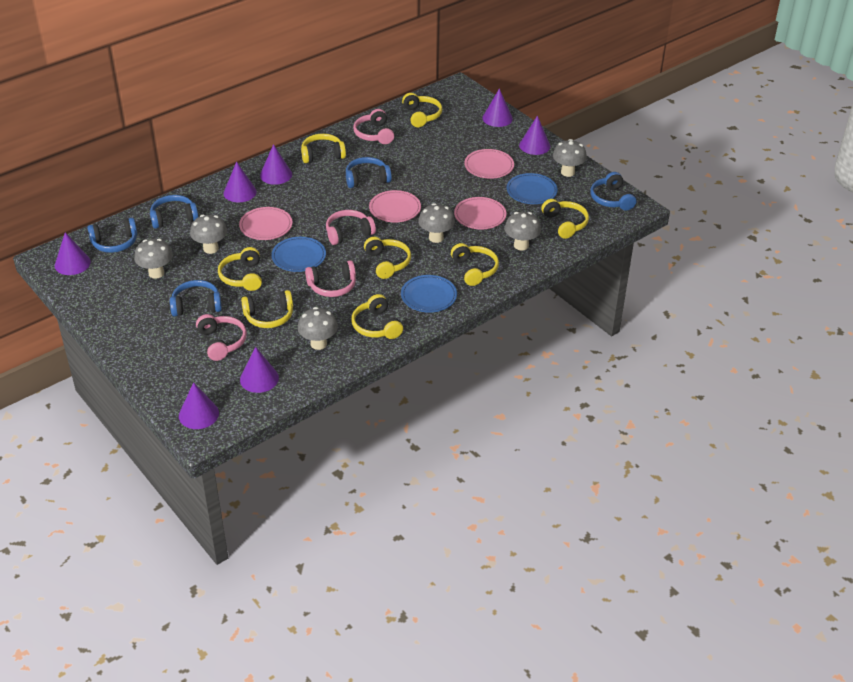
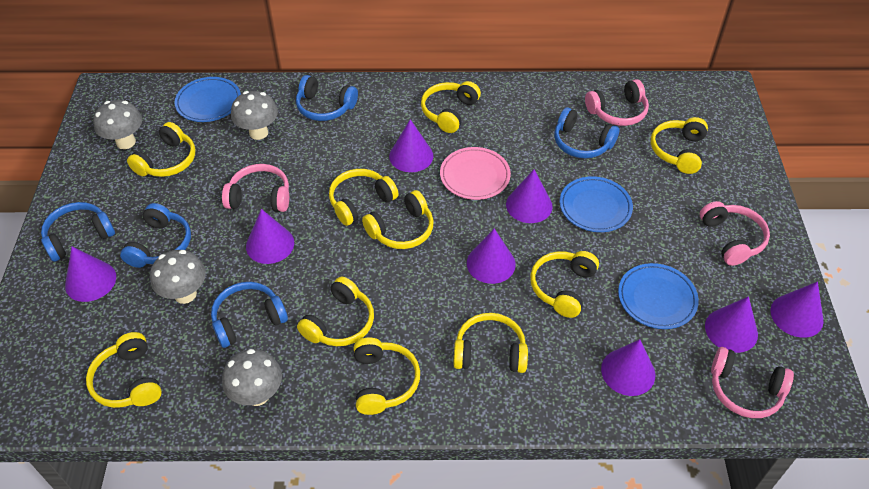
grey mushroom: [134,239,173,279] [190,215,227,254] [298,307,338,350] [418,203,455,243] [504,212,541,250] [553,139,587,177] = 6 -> [93,100,142,149] [150,250,206,304] [222,349,282,406] [231,91,278,140] = 4
pink plate: [239,207,293,240] [369,190,421,222] [454,197,506,229] [464,149,514,179] = 4 -> [440,147,511,200] = 1
purple cone: [55,232,91,275] [179,382,219,429] [223,162,257,202] [240,347,279,393] [260,144,292,185] [482,88,513,127] [519,116,551,155] = 7 -> [65,246,116,302] [246,209,294,264] [389,119,433,172] [467,229,516,284] [506,169,553,223] [601,339,655,396] [705,296,758,353] [771,282,824,338] = 8
yellow headphones: [218,247,262,291] [241,290,293,328] [301,134,346,163] [351,294,403,339] [364,237,411,279] [402,93,442,127] [451,243,499,286] [541,199,589,239] = 8 -> [86,332,162,408] [127,122,195,177] [297,277,374,346] [329,169,399,226] [354,338,420,415] [362,190,434,249] [421,81,481,133] [453,313,528,373] [530,251,599,318] [651,117,708,174] = 10

